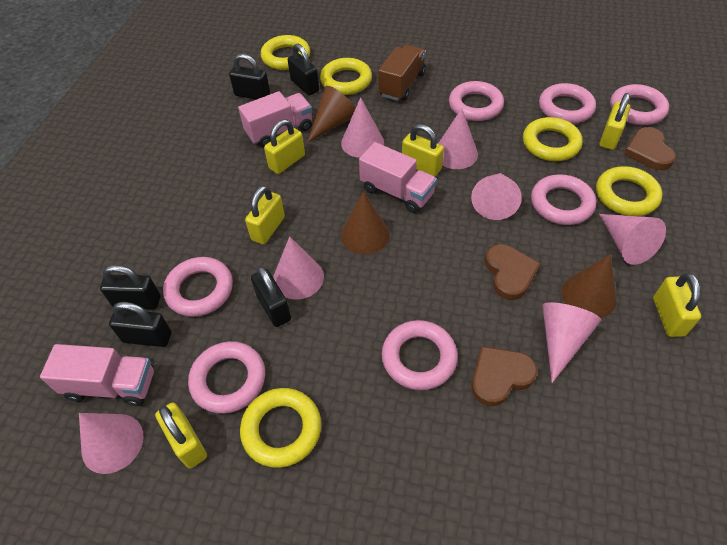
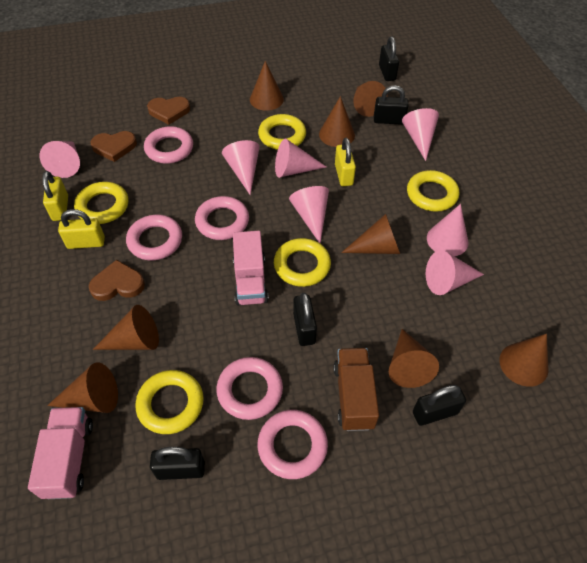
brown cone: [307,86,356,143] [341,192,390,254] [562,254,617,318] = 3 -> [47,362,118,413] [93,305,159,350] [250,61,284,111] [319,96,355,147] [341,214,400,254] [354,81,388,117] [389,329,439,388] [500,334,549,387] = 8
pink ring: [163,257,233,317] [188,341,265,414] [382,320,458,390] [449,81,504,121] [531,174,596,225] [539,83,596,124] [610,84,669,125] = 7 -> [126,215,182,260] [144,126,193,164] [195,196,249,240] [216,357,283,420] [257,410,328,479] = 5
pink truck: [40,344,154,406] [238,91,312,147] [359,142,437,213] = 3 -> [28,407,93,499] [233,231,269,305] = 2
yellow padlock: [155,402,207,468] [245,185,285,244] [264,119,305,174] [402,124,444,177] [600,93,631,150] [653,273,701,337] = 6 -> [42,171,68,221] [58,209,105,249] [335,138,356,186] = 3

